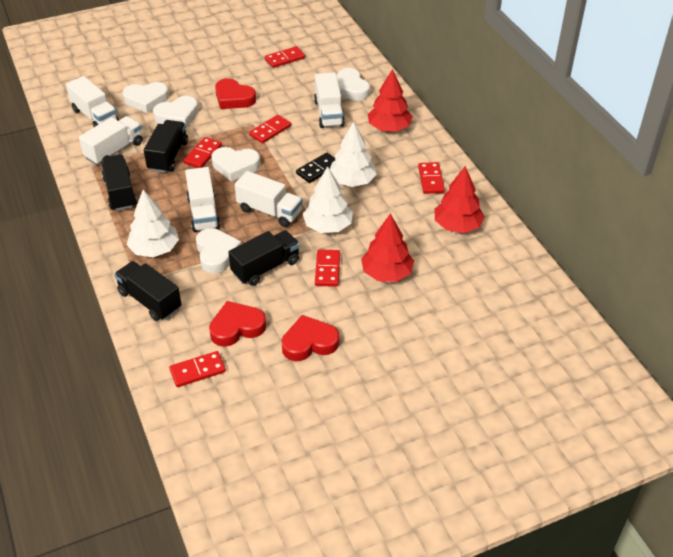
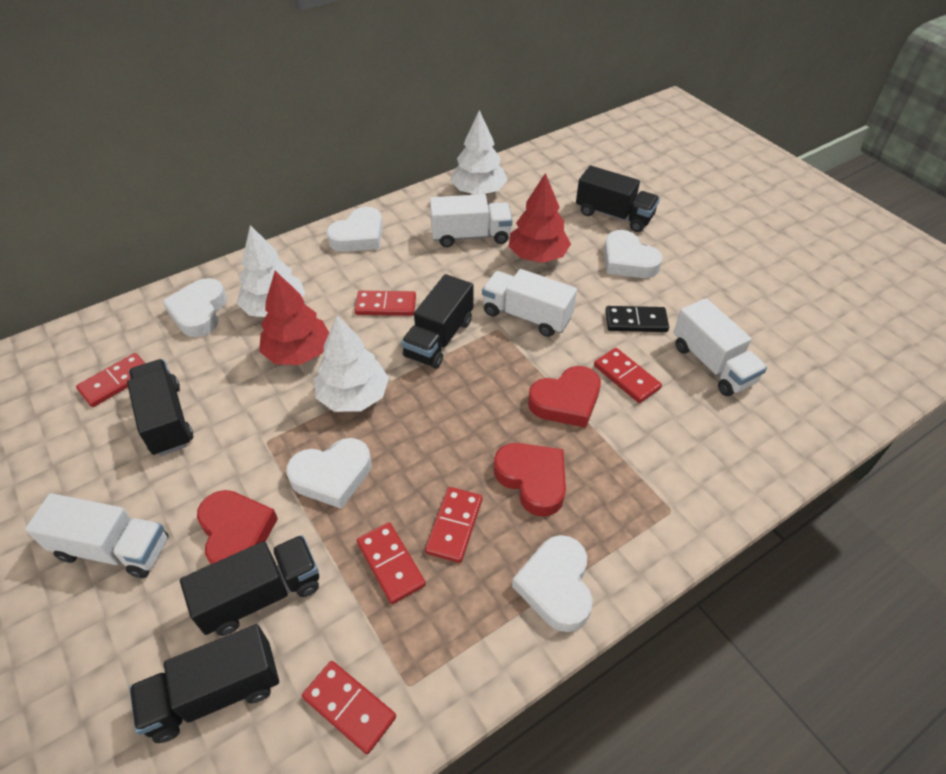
black truck: [101,155,137,211] [114,261,182,321] [144,120,188,173] [228,230,300,286] = 4 -> [127,359,193,456] [129,624,279,743] [180,535,319,636] [401,274,473,369] [576,166,660,232] = 5
red tree: [361,214,414,282] [368,69,413,132] [435,166,485,233] = 3 -> [259,271,329,365] [509,173,571,263] = 2
white truck: [66,76,119,127] [79,116,143,165] [185,167,220,232] [235,171,303,227] [314,72,345,128] = 5 -> [25,493,169,578] [430,194,512,247] [482,269,577,337] [673,298,767,396] = 4

